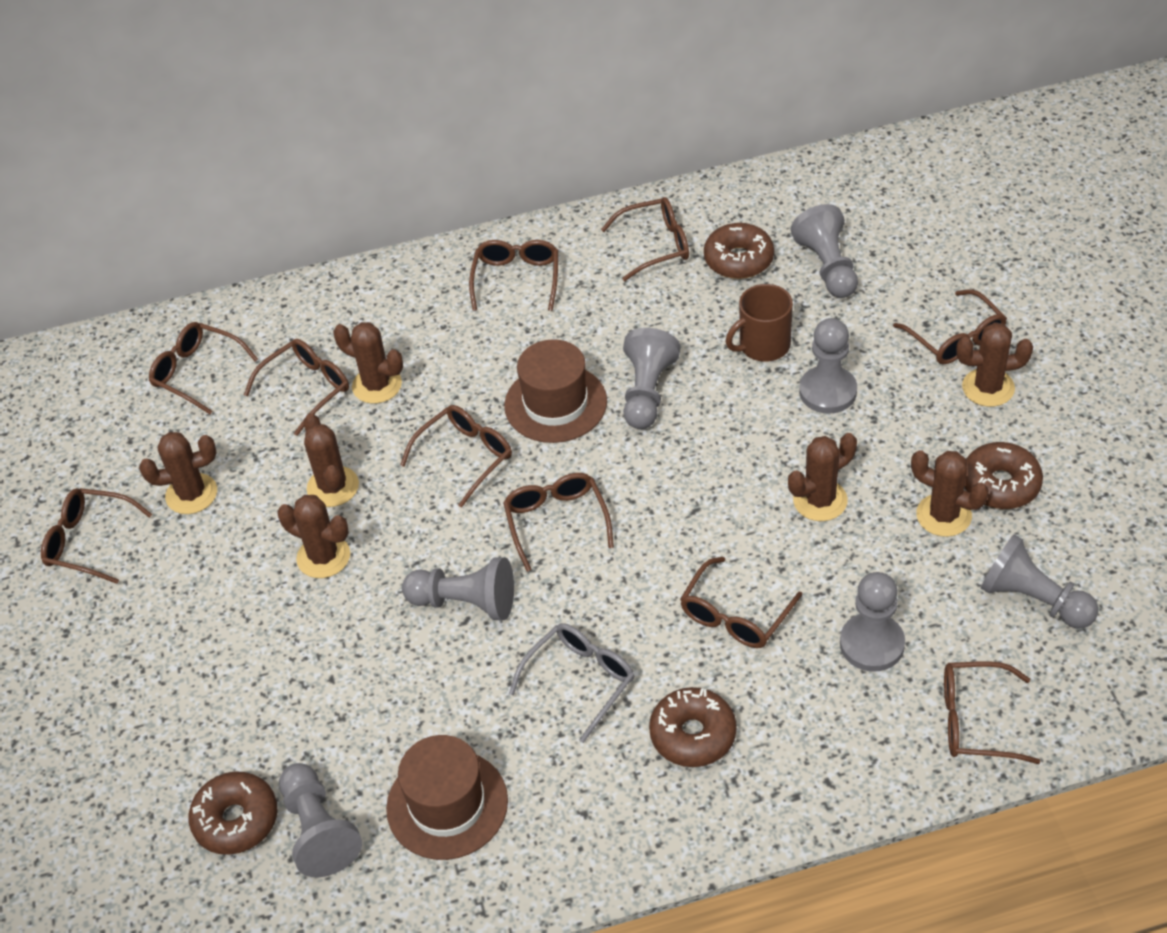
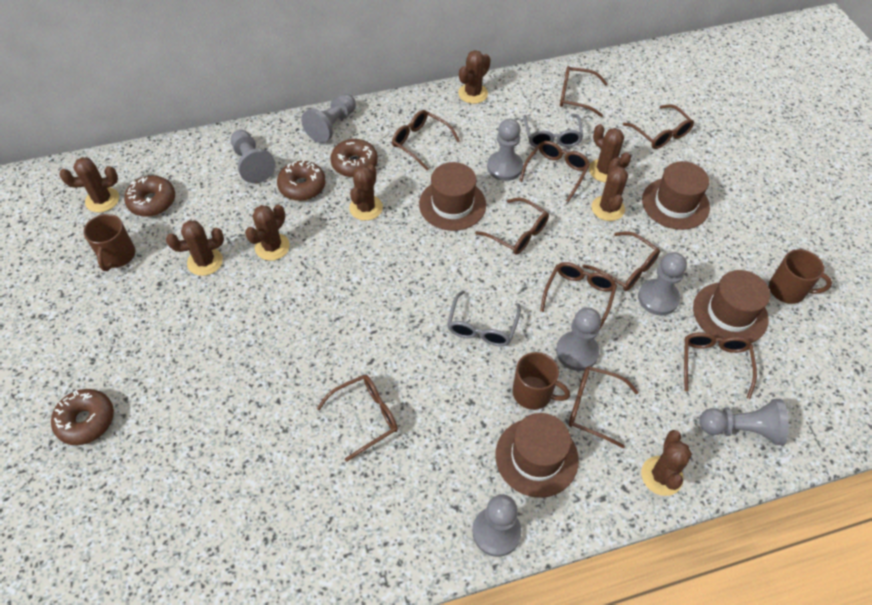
brown cactus: [139,432,217,514] [277,495,350,578] [304,413,359,507] [333,322,403,404] [788,433,857,521] [911,450,989,537] [956,322,1033,407] = 7 -> [60,157,119,212] [166,220,224,276] [245,204,290,261] [349,164,383,221] [458,50,491,104] [589,124,631,182] [591,159,628,221] [641,430,692,496] = 8
brown hat: [386,735,508,860] [504,339,607,443] = 2 -> [419,162,486,231] [495,413,579,498] [642,161,710,230] [693,270,770,343] = 4
brown mug: [726,284,793,362] = 1 -> [83,214,135,271] [512,352,570,410] [769,249,832,304] = 3
grey glasses: [509,623,635,743] = 1 -> [447,290,521,346] [523,114,583,147] = 2

